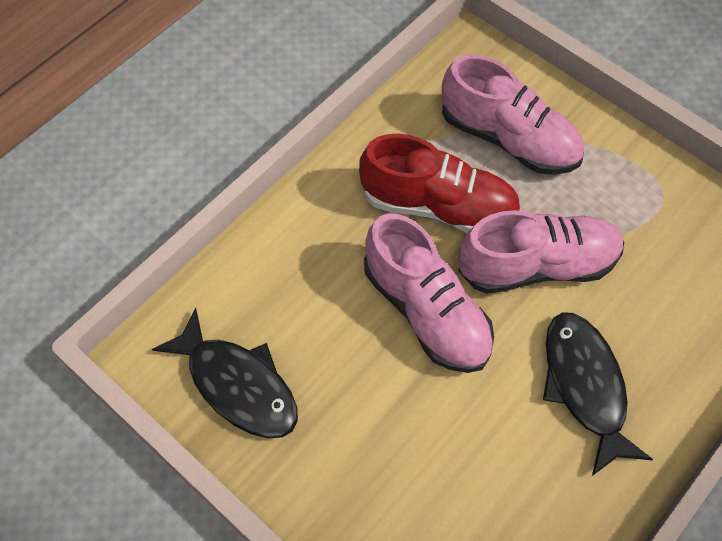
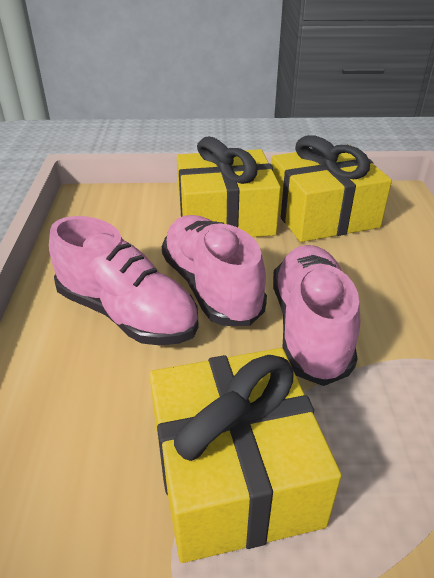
black fish: [152,308,298,438] [543,312,653,476] = 2 -> none = 0
red shoe: [359,134,521,233] = 1 -> none = 0
yellow gift: none = 0 -> [149,348,342,563] [177,137,281,237] [271,135,392,242] = 3

